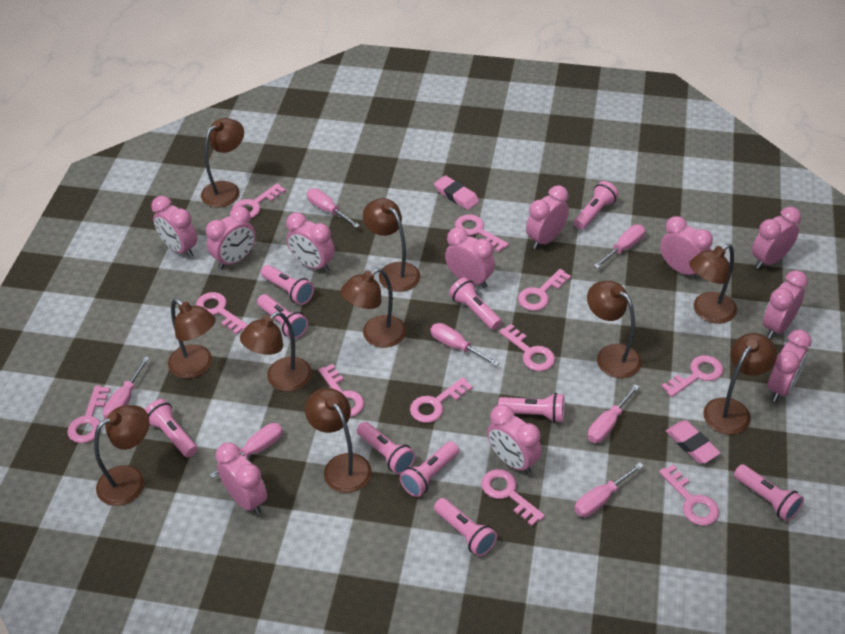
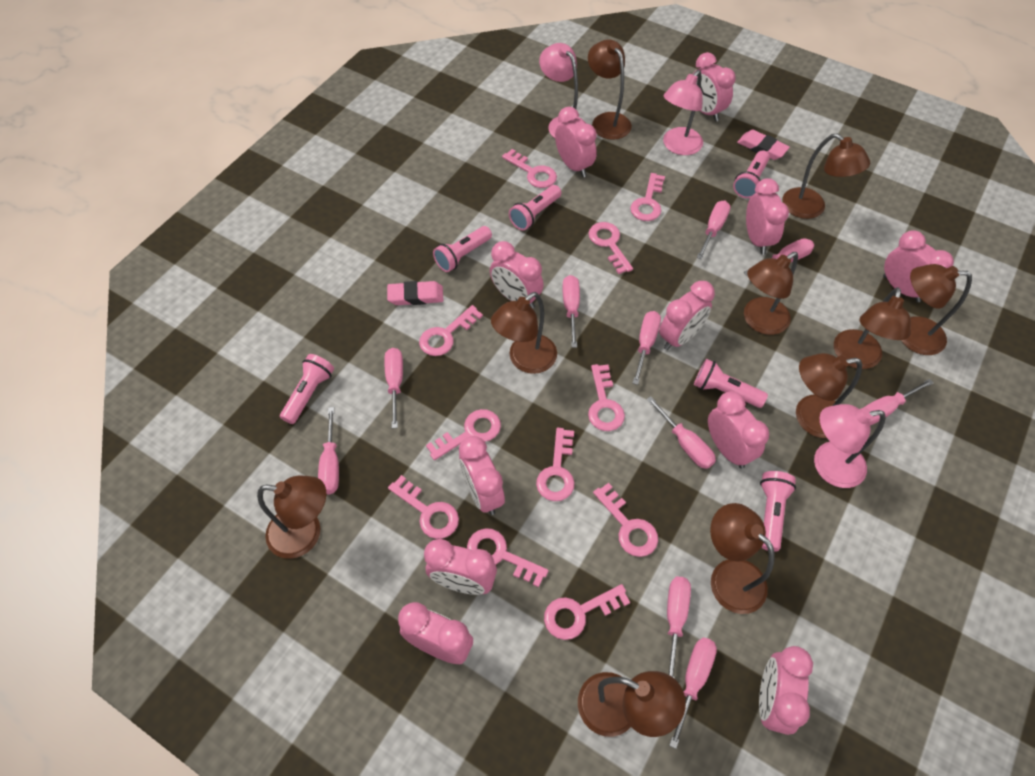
pink flashlight: [145,399,197,457] [257,294,308,339] [261,265,314,305] [357,422,416,475] [400,441,459,497] [434,498,497,557] [449,277,502,330] [498,393,564,423] [574,181,619,230] [734,464,804,521] = 10 -> [280,354,334,424] [433,226,492,272] [509,185,561,231] [694,359,768,408] [733,150,770,198] [760,471,796,552] = 6
pink lamp: none = 0 -> [539,43,586,138] [663,70,703,155] [814,404,886,488] = 3
pink screwdriver: [103,356,150,419] [210,423,283,478] [307,188,360,228] [431,323,499,366] [574,462,644,517] [588,384,639,443] [594,224,645,268] = 7 -> [318,407,339,495] [384,348,403,428] [562,275,580,348] [632,311,661,385] [646,396,716,469] [667,577,691,678] [669,637,717,749] [697,201,731,259] [744,238,814,276] [865,379,933,425] = 10

